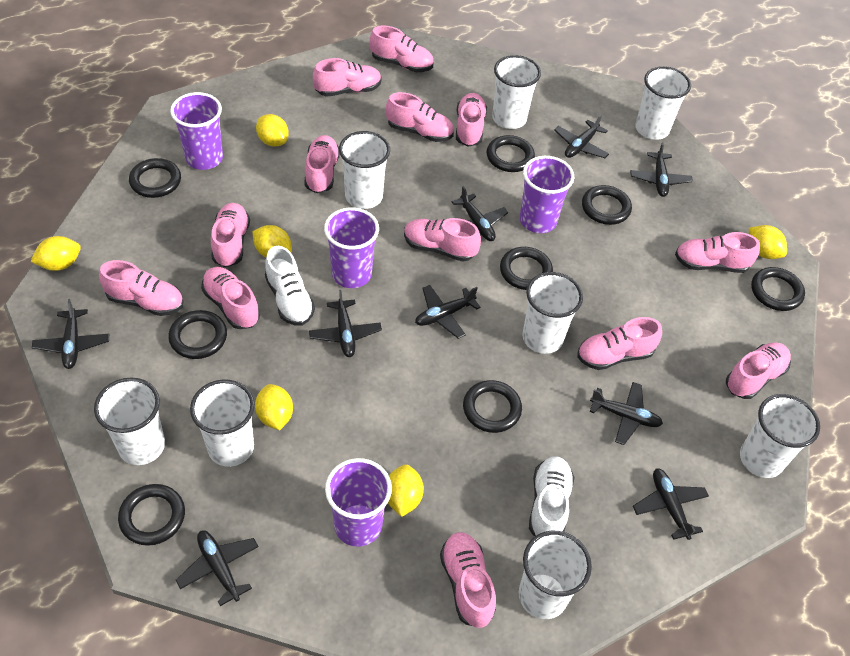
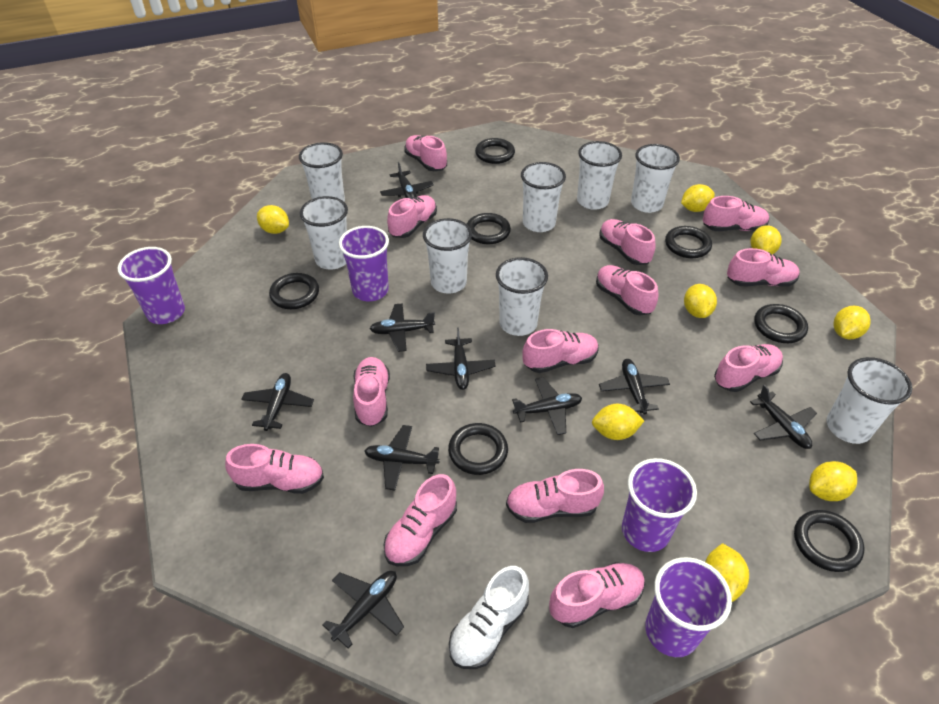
black ring: [118,484,185,546] [129,158,181,198] [168,310,227,359] [463,380,522,433] [487,135,535,172] [500,247,553,290] [582,185,632,225] [751,267,805,311] = 8 -> [269,273,319,309] [448,423,508,475] [467,213,511,244] [475,138,515,164] [665,226,712,258] [754,304,808,343] [794,510,864,572] = 7
white shoe: [265,246,315,326] [529,456,574,536] = 2 -> [449,566,529,669] = 1
yellow lemon: [30,236,81,271] [252,225,292,257] [255,384,293,430] [256,114,289,147] [388,464,424,517] [749,225,787,259] = 6 -> [257,205,289,234] [592,404,644,440] [681,184,715,212] [684,284,717,318] [705,543,749,602] [751,225,782,255] [809,461,857,501] [834,306,871,339] = 8

